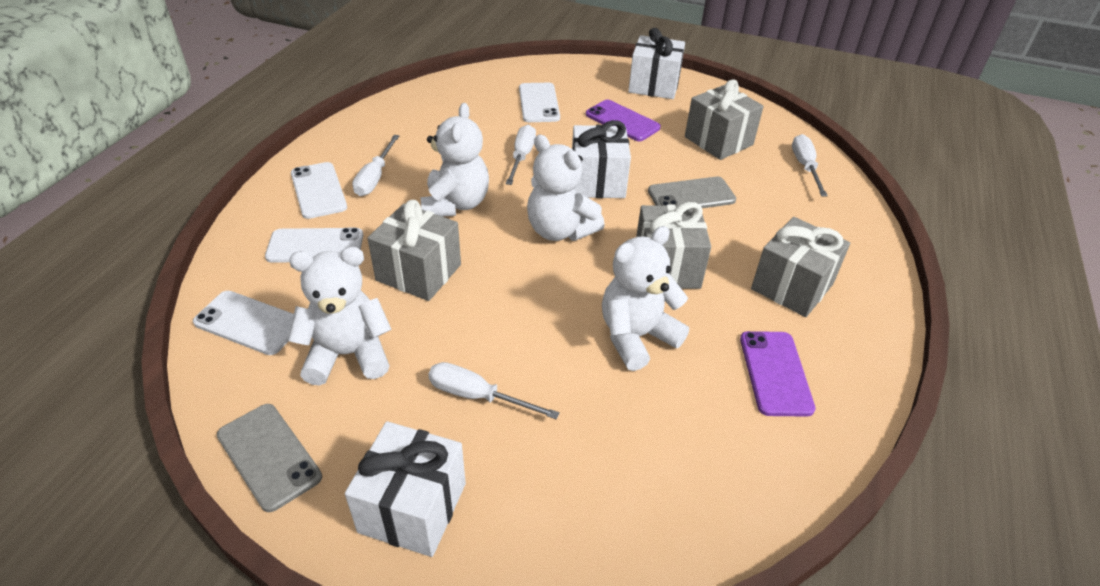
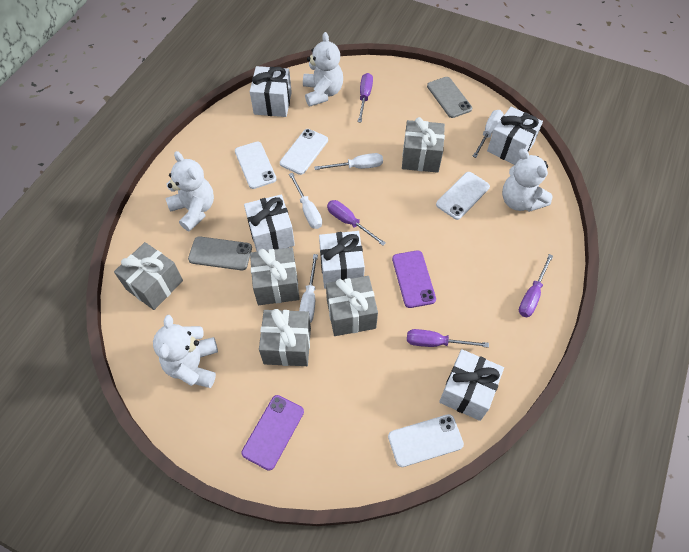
grey gift: [367,200,461,301] [636,202,711,289] [685,79,764,160] [751,217,850,317] = 4 -> [114,242,183,310] [250,247,300,305] [259,309,311,366] [326,276,378,336] [402,117,445,173] = 5
purple screwdriver: none = 0 -> [327,200,386,246] [358,73,373,123] [407,329,489,348] [519,254,553,317] = 4
white gift: [345,421,466,557] [572,120,631,198] [628,28,685,99] = 3 -> [244,195,295,252] [250,66,292,117] [319,231,365,289] [439,349,504,421] [487,106,543,165] = 5

